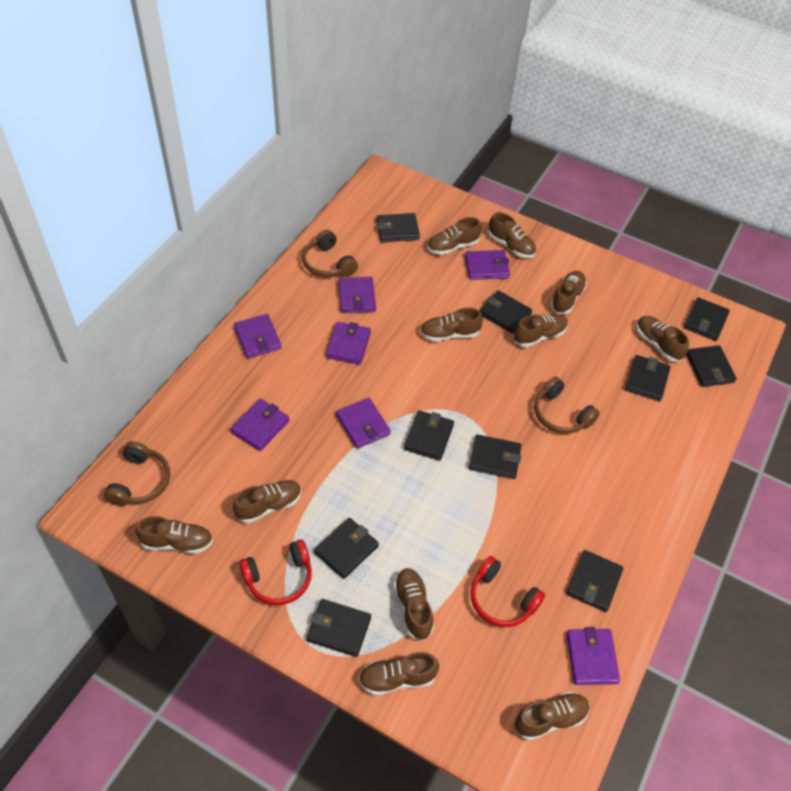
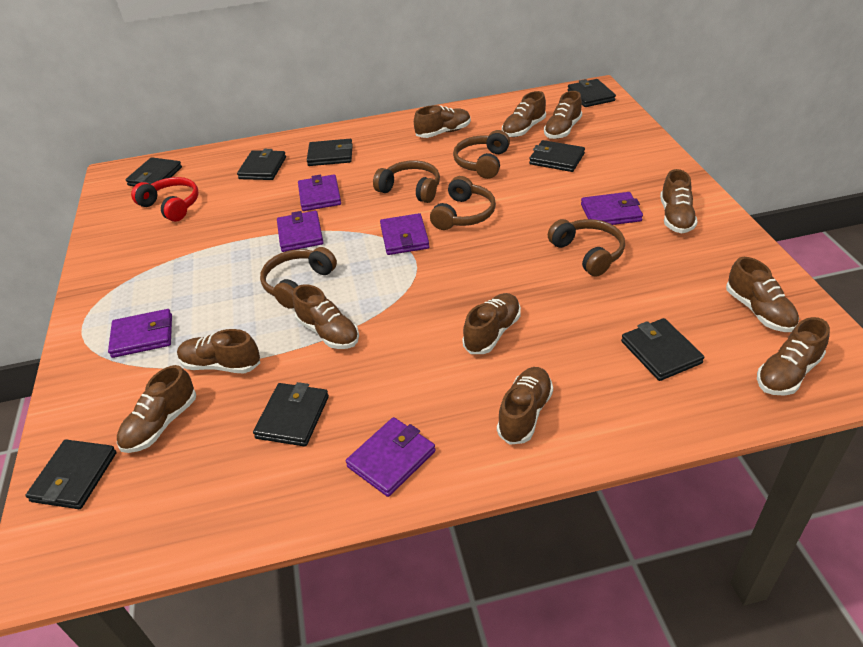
black wallet: [307,599,371,657] [314,517,379,579] [376,213,420,242] [404,410,454,461] [469,434,521,479] [479,290,532,334] [566,550,623,612] [625,355,671,402] [683,297,730,341] [686,345,737,387] = 10 -> [25,440,117,509] [125,157,182,186] [237,149,286,180] [253,382,329,447] [307,139,353,166] [529,140,585,172] [568,79,616,107] [621,318,704,381] = 8
brown headphones: [104,441,170,506] [302,230,358,277] [534,376,600,434] = 3 -> [260,247,337,309] [373,160,440,203] [430,176,496,230] [453,130,510,179] [548,219,625,277] = 5
purple wallet: [230,399,290,451] [234,314,281,358] [326,322,371,365] [336,397,390,449] [338,277,376,313] [465,250,510,280] [566,627,620,685] = 7 -> [108,309,172,358] [277,211,323,252] [298,175,341,211] [346,417,436,497] [380,213,430,255] [581,192,643,225] = 6
red headphones: [239,539,312,605] [471,556,545,627] = 2 -> [131,177,199,222] = 1

